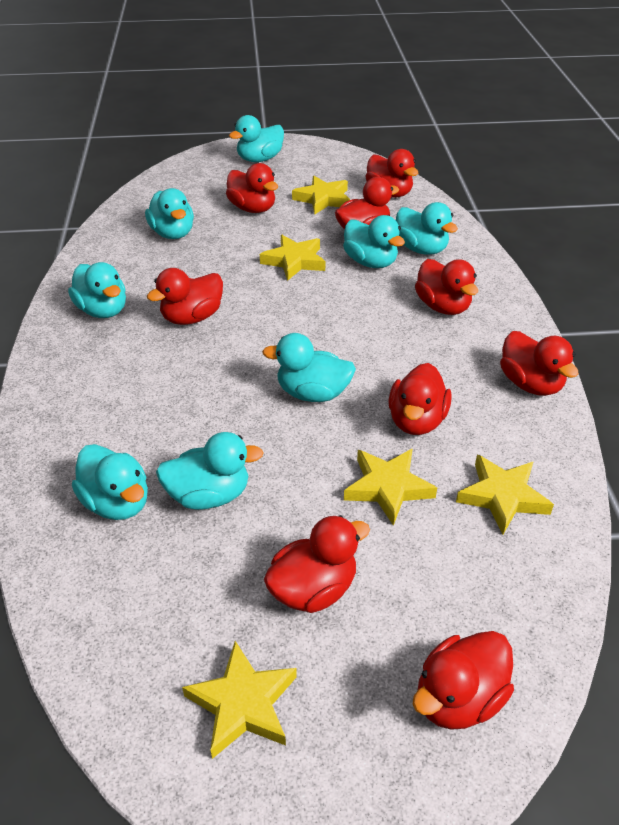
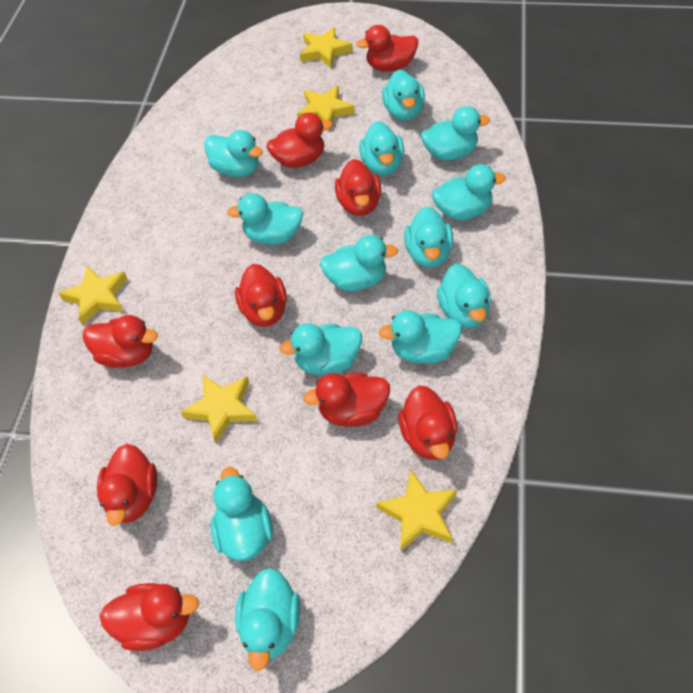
turquoise duck: [68,262,126,318] [72,444,148,520] [145,188,194,239] [156,432,264,510] [229,115,284,162] [262,333,356,402] [343,215,405,268] [396,202,458,255] = 8 -> [204,130,263,177] [211,467,273,561] [227,193,303,245] [235,568,300,671] [279,323,362,375] [320,235,398,291] [359,121,404,175] [379,310,462,364] [382,69,425,120] [404,207,453,268] [421,106,490,160] [432,164,506,220] [437,264,491,328] = 13

